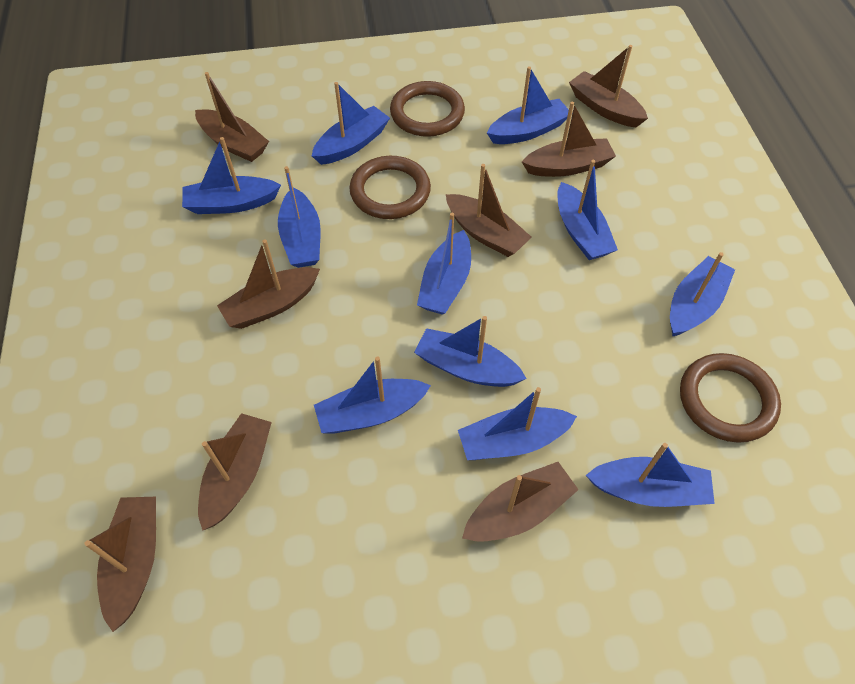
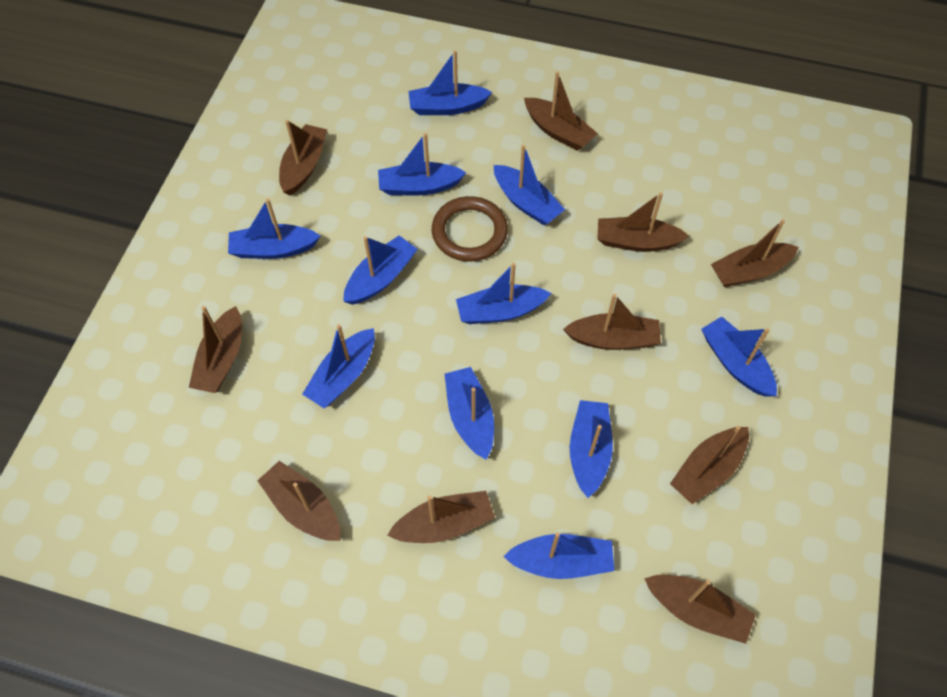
brown boat: [84,497,156,632] [195,72,269,162] [198,413,272,531] [217,239,320,329] [446,164,532,257] [462,462,579,542] [522,102,616,177] [569,45,648,127] = 8 -> [189,306,242,393] [257,461,341,541] [279,120,327,196] [387,491,495,543] [524,72,597,151] [563,294,661,350] [597,192,689,252] [644,575,756,644] [670,426,749,504] [711,219,799,287] = 10
brown ring: [350,156,431,219] [390,81,465,137] [680,353,781,443] = 3 -> [432,196,508,262] = 1

